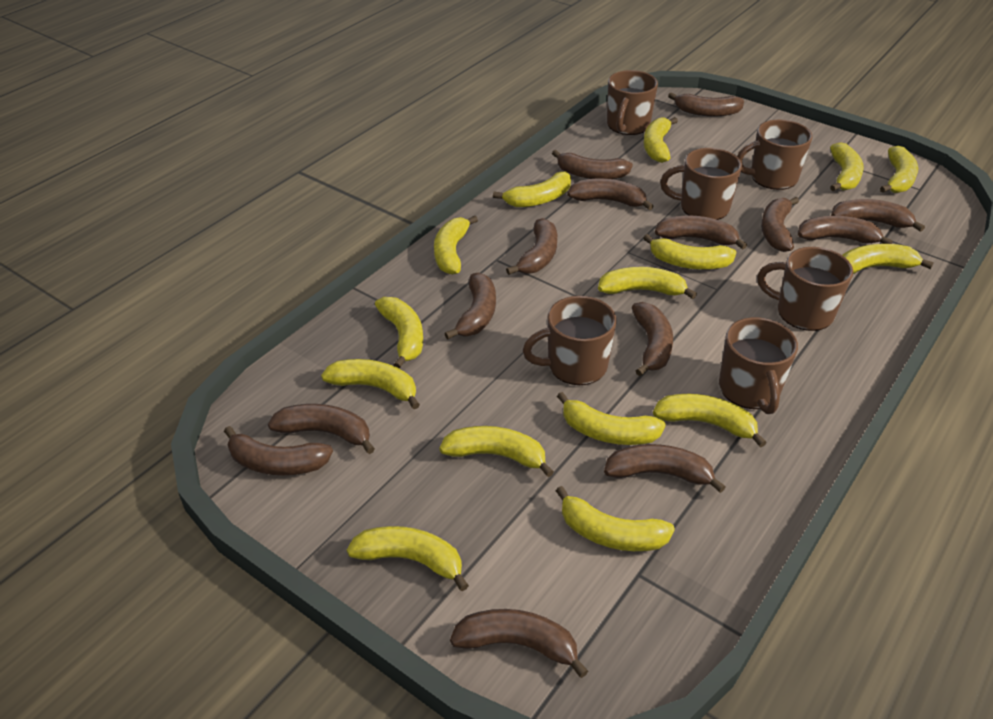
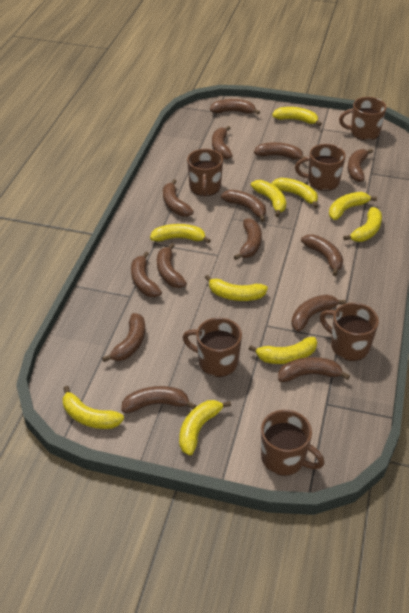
yellow banana: [321,359,420,409] [347,526,469,591] [375,297,423,369] [434,215,478,275] [439,426,554,477] [493,172,571,207] [556,486,675,551] [557,392,666,445] [598,267,697,299] [643,234,736,269] [644,117,678,163] [653,394,767,448] [830,142,864,191] [842,244,934,274] [880,146,918,193] = 15 -> [62,386,124,429] [150,224,211,243] [179,400,231,456] [205,275,268,301] [249,337,317,364] [251,180,286,217] [271,178,318,208] [272,107,322,126] [329,192,377,220] [343,207,382,242] = 10

